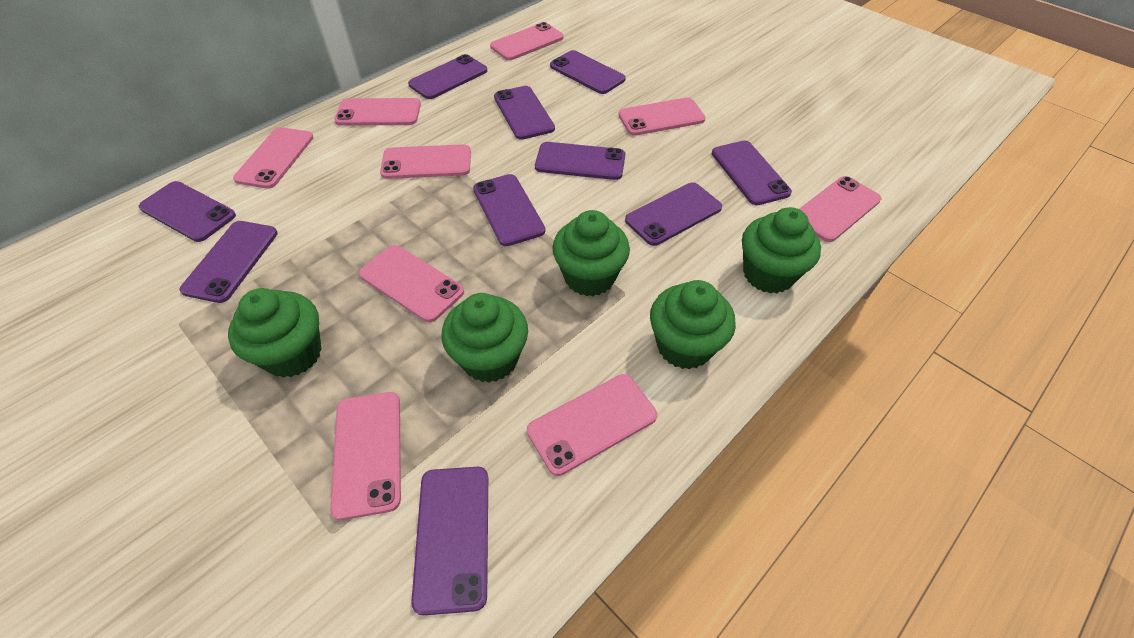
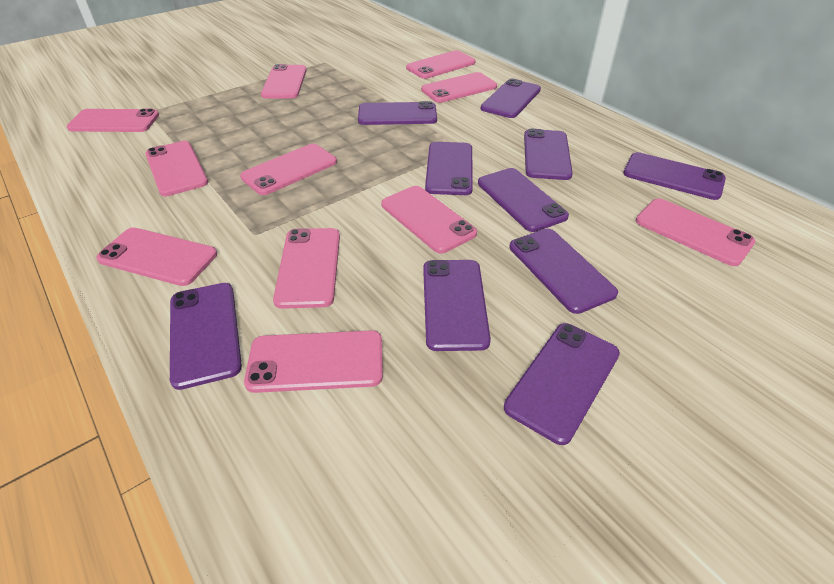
green cupcake: [228,288,322,378] [441,293,528,383] [552,210,630,296] [650,280,736,369] [742,207,821,293] = 5 -> none = 0
pink phone: [233,127,314,189] [330,392,401,520] [334,98,421,126] [359,245,464,322] [380,144,471,179] [490,22,564,60] [527,374,657,476] [618,97,706,136] [799,176,881,242] = 9 -> [67,109,159,132] [96,228,217,286] [145,141,208,196] [240,144,337,195] [244,330,383,393] [261,64,307,99] [273,228,340,309] [381,186,477,254] [406,50,475,79] [421,72,497,103] [636,198,755,266] = 11

